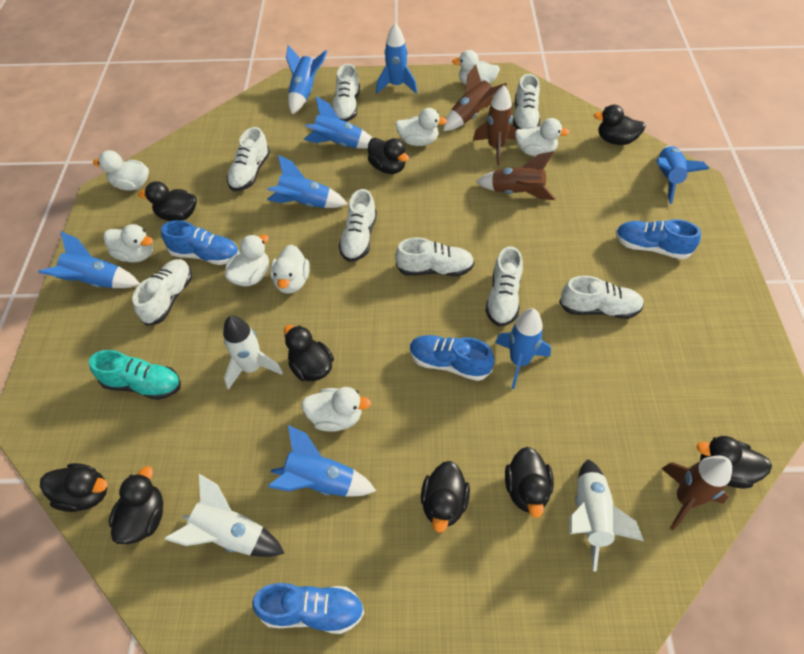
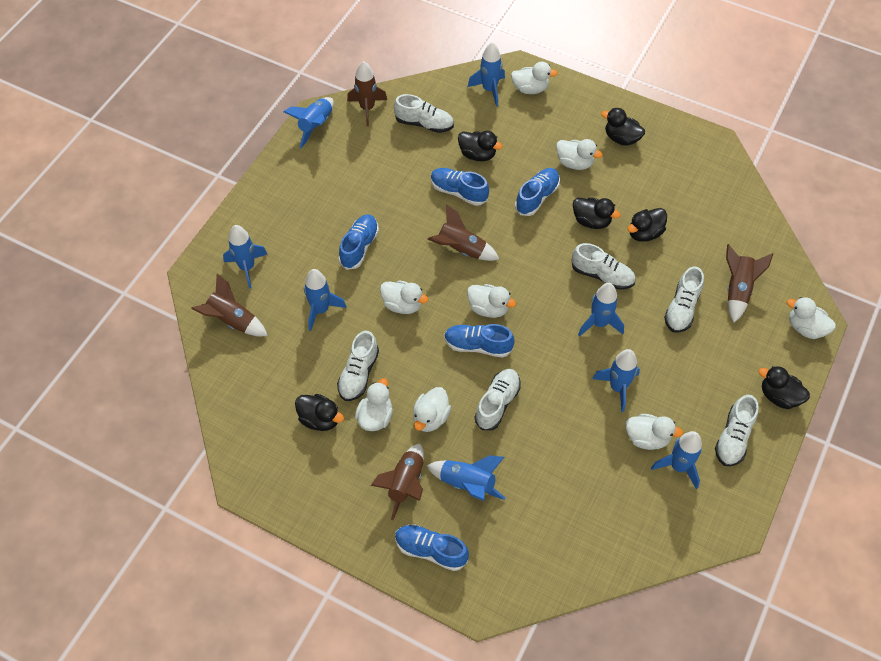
black duck: [40,463,108,512] [108,466,163,544] [138,181,197,221] [284,325,334,381] [368,138,409,174] [421,461,470,533] [505,447,554,518] [594,105,646,145] [696,436,772,488] = 9 -> [295,394,344,431] [458,131,503,161] [573,197,621,229] [601,108,645,145] [627,208,667,242] [759,366,810,409] = 6
blue shoe: [161,220,239,265] [252,583,364,634] [410,335,494,381] [615,219,701,259] = 4 -> [339,214,379,270] [395,524,469,571] [431,168,489,206] [444,324,514,358] [515,168,560,216] = 5
brown rocket: [443,64,507,131] [473,85,517,165] [476,151,556,200] [661,456,732,530] = 4 -> [191,274,268,336] [347,61,387,126] [371,444,424,520] [428,204,499,261] [726,244,773,322] = 5
turquoise shoe: [89,350,181,400] = 1 -> none = 0
white rocket: [164,474,284,557] [223,316,283,390] [570,459,644,572] = 3 -> none = 0
white shoe: [132,259,192,326] [227,127,270,191] [332,64,360,122] [339,189,377,262] [395,237,474,276] [485,246,523,326] [513,74,540,129] [559,276,644,319] = 8 -> [337,331,379,401] [394,94,454,133] [475,369,521,430] [572,243,635,290] [664,266,704,333] [715,395,759,466] = 6

